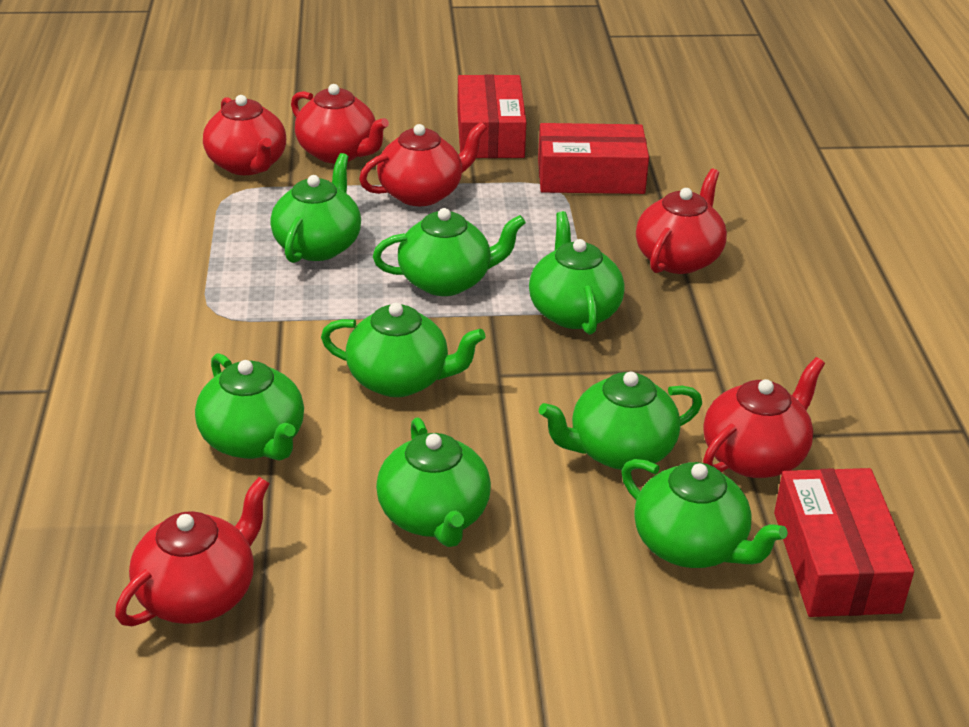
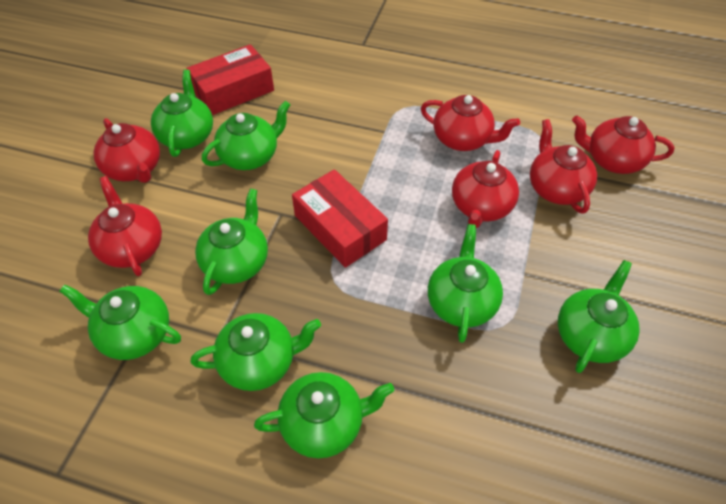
red box: [457,74,526,158] [538,123,649,194] [774,468,914,617] = 3 -> [186,44,274,115] [292,169,388,268] = 2

